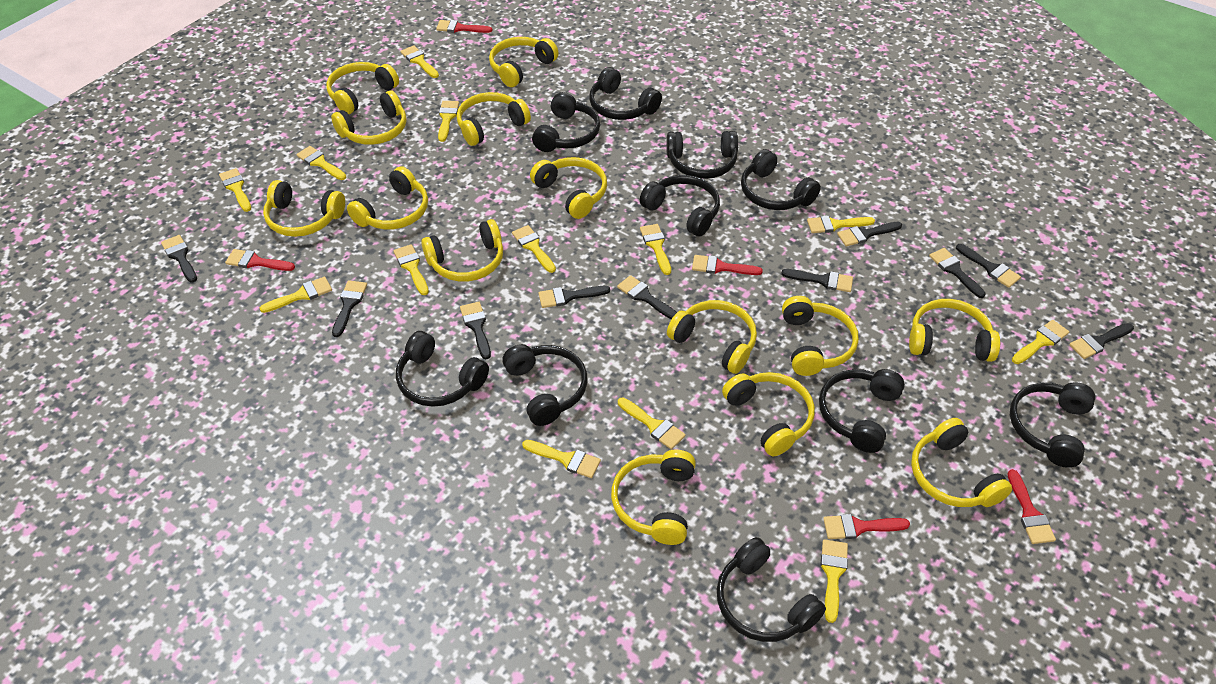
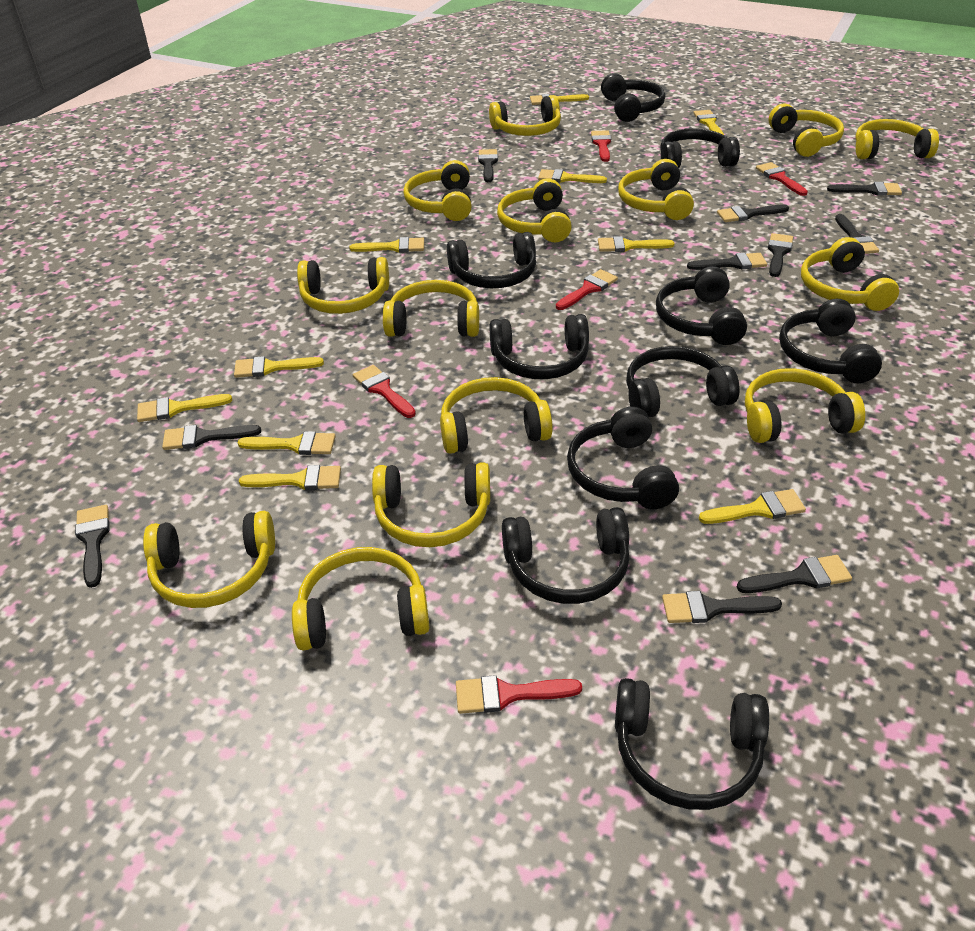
yellow brush: [219,168,251,212] [260,276,332,313] [296,146,346,180] [394,244,429,295] [400,45,439,78] [438,101,459,142] [512,225,556,273] [522,440,601,478] [618,398,686,450] [640,224,671,275] [807,216,875,233] [821,539,848,623] [1012,320,1069,364] = 13 -> [137,394,232,422] [234,356,324,378] [237,431,336,455] [239,465,341,490] [349,237,424,253] [530,94,589,105] [538,169,607,183] [598,236,675,252] [694,110,724,135] [699,489,806,524] = 10

